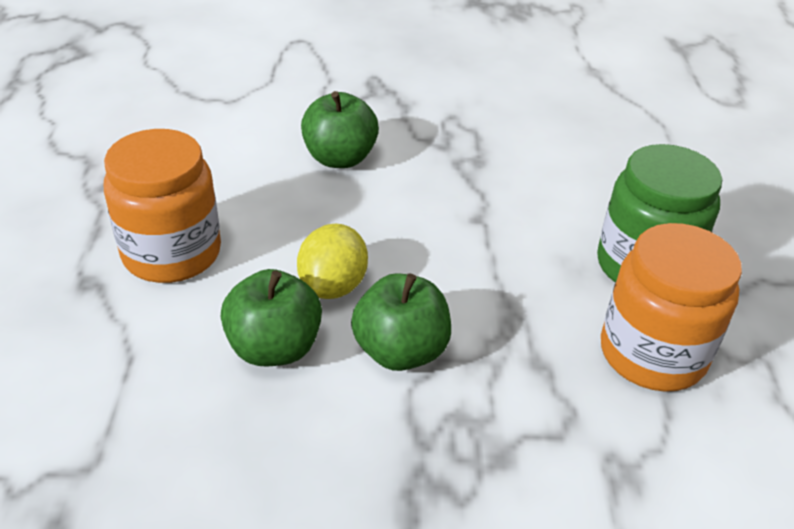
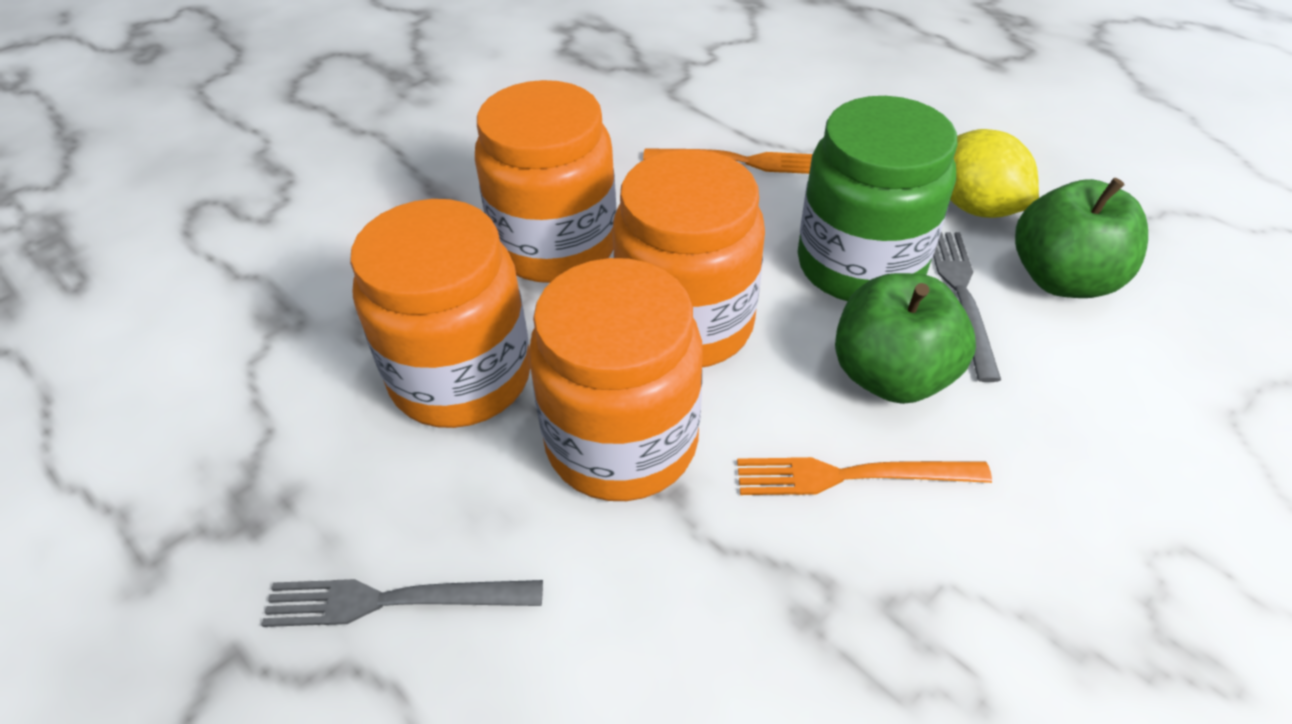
green apple: [221,269,322,366] [301,91,379,168] [351,273,451,371] = 3 -> [835,273,976,404] [1015,177,1148,298] = 2
grey fork: none = 0 -> [261,579,543,627] [933,232,1001,382] = 2
orange fork: none = 0 -> [643,148,813,174] [737,457,992,495] = 2
orange jar: [104,129,221,283] [601,223,742,392] = 2 -> [350,199,530,428] [475,80,617,283] [528,258,703,501] [613,149,765,368] = 4

